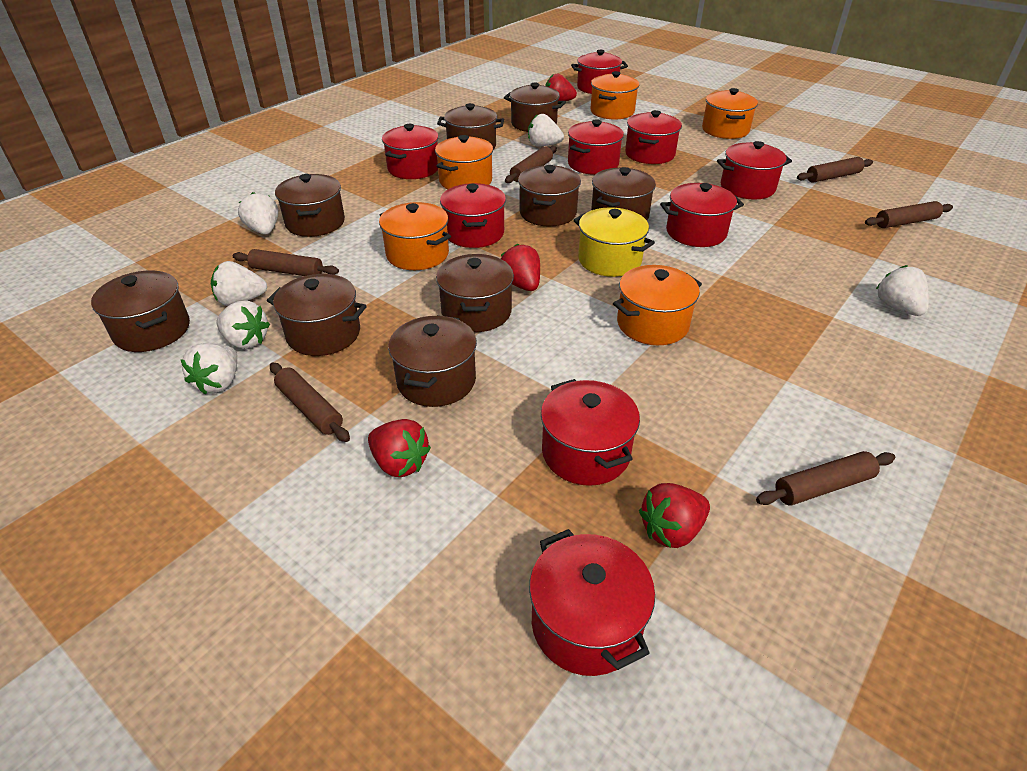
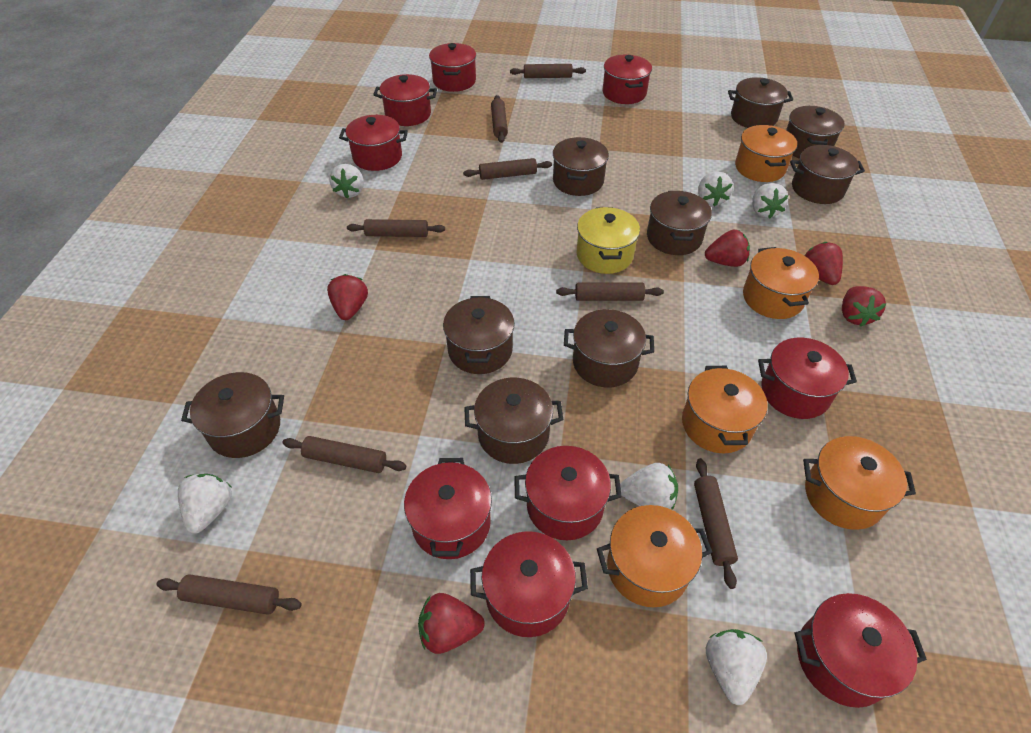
brown rolling pin: [232,249,339,276] [270,363,350,442] [505,146,557,183] [756,451,895,506] [797,157,873,183] [865,201,953,228] = 6 -> [156,574,302,615] [282,436,406,473] [347,219,445,237] [463,158,552,180] [491,95,508,143] [510,64,586,78] [556,282,664,301] [694,458,738,589] = 8
red strawberry: [368,419,431,477] [501,244,540,291] [545,74,577,101] [639,483,710,548] = 4 -> [327,274,368,320] [418,593,485,654] [705,229,750,267] [804,242,843,285] [842,286,886,327] = 5

